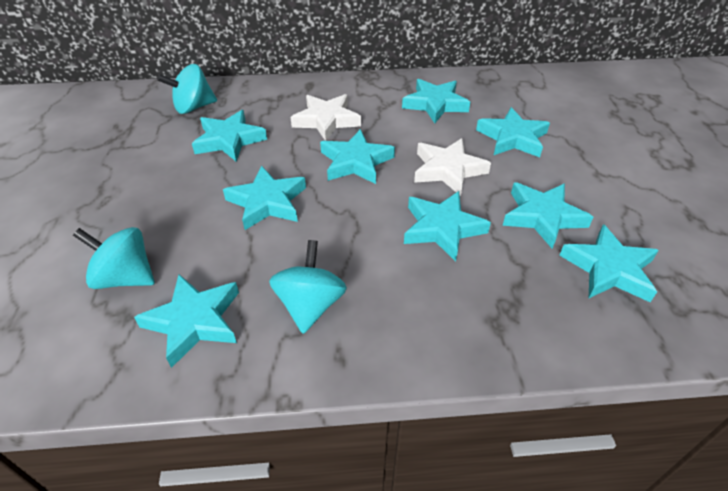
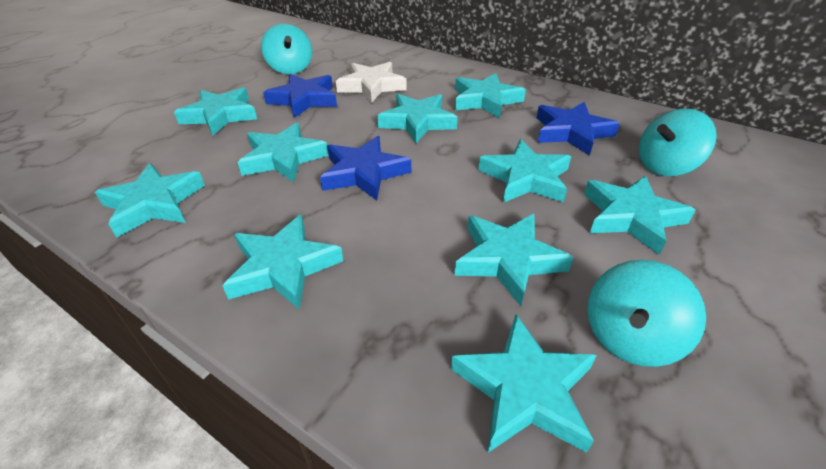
blue star: none = 0 -> [263,74,337,118] [320,136,411,201] [536,102,620,155] = 3
turquoise star: [134,274,239,368] [192,110,267,162] [223,166,306,230] [320,129,395,184] [402,79,470,123] [404,191,491,262] [476,107,550,157] [503,182,593,249] [559,224,659,302] = 9 -> [95,163,205,238] [174,87,257,136] [223,215,343,310] [238,123,329,183] [377,94,458,143] [451,314,597,453] [454,213,574,306] [455,73,526,118] [478,139,571,203] [584,176,695,255] = 10
white star: [291,94,361,141] [414,138,491,196] = 2 -> [336,62,407,103] = 1

